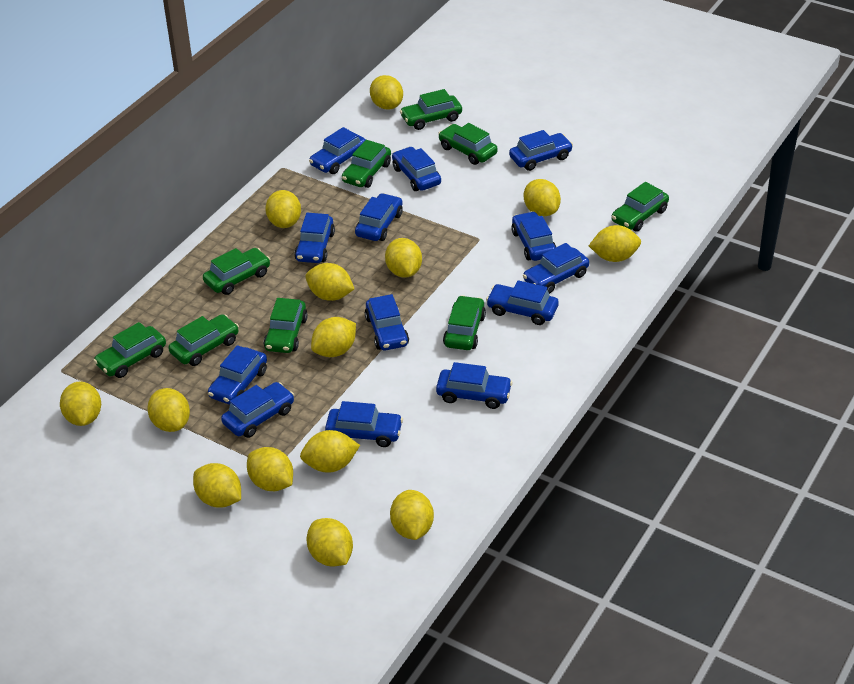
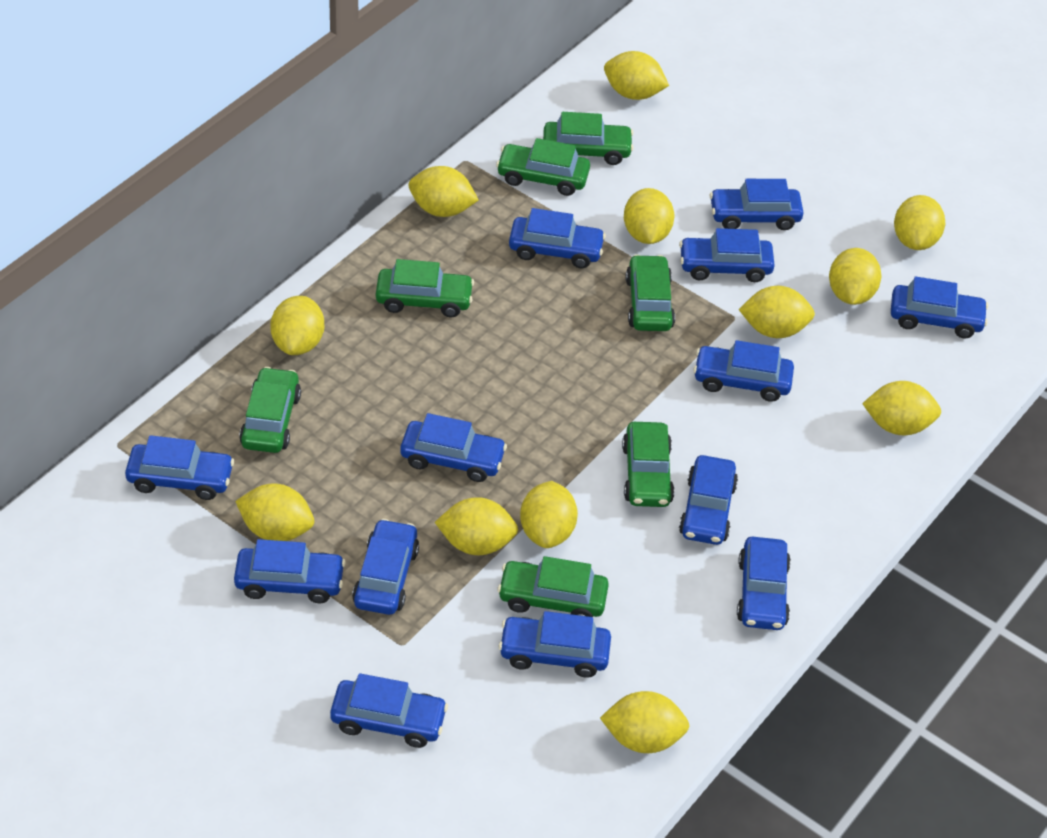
green car: [93,322,166,378] [168,314,239,366] [203,248,270,295] [264,298,308,353] [342,140,391,188] [400,89,462,130] [438,123,498,165] [443,295,486,350] [611,182,669,232] = 9 -> [239,367,301,453] [376,259,474,317] [496,138,590,196] [498,556,609,617] [543,112,634,165] [622,422,675,507] [626,254,675,331] = 7
yellow lemon: [60,382,101,426] [147,388,190,432] [193,463,241,508] [247,447,293,491] [265,190,301,228] [300,430,360,473] [305,263,354,301] [306,518,353,567] [311,317,356,357] [370,75,403,110] [385,238,422,278] [390,490,434,540] [524,179,561,216] [589,225,641,262] = 14 -> [235,483,314,541] [270,296,324,355] [408,166,479,217] [435,497,518,555] [520,481,578,548] [600,691,689,753] [604,51,669,100] [624,188,675,244] [739,286,815,338] [829,248,881,305] [862,381,941,435] [894,195,945,250] = 12

